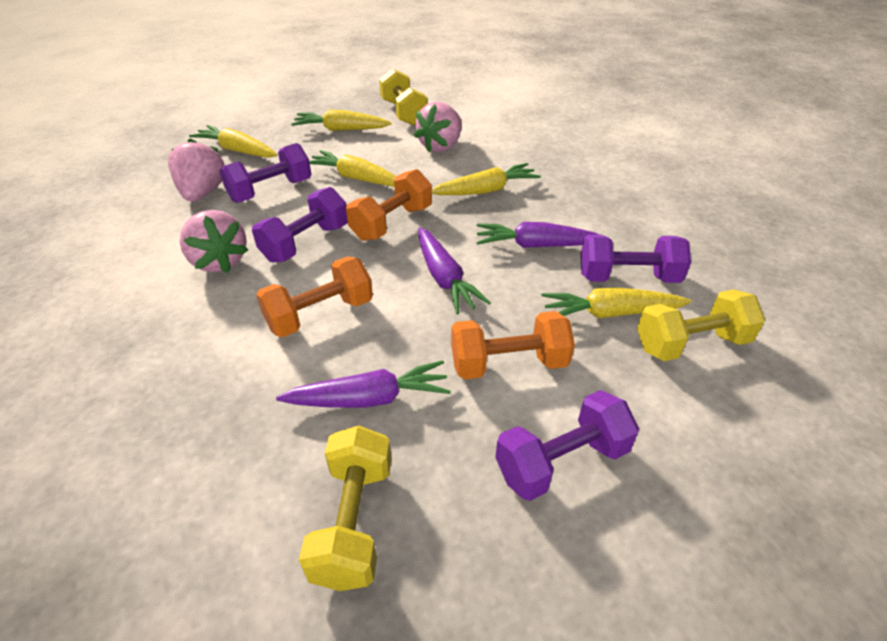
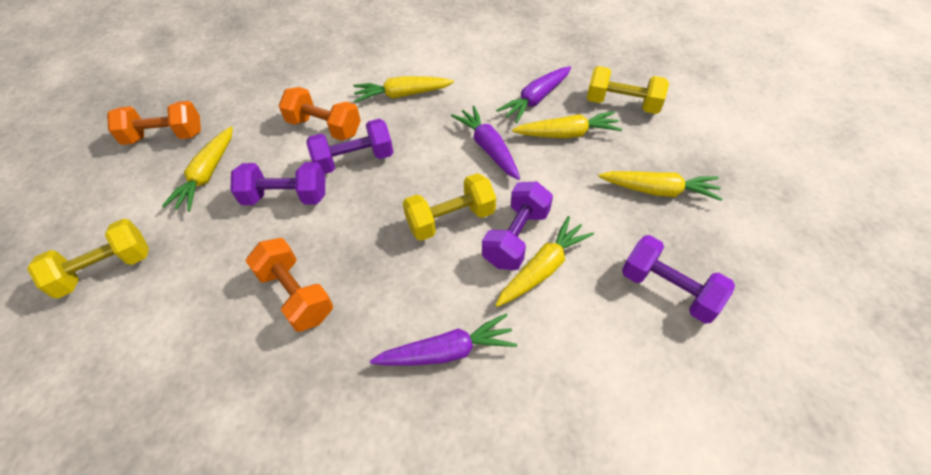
pink strawberry: [168,138,225,202] [180,210,248,273] [414,102,462,152] = 3 -> none = 0

